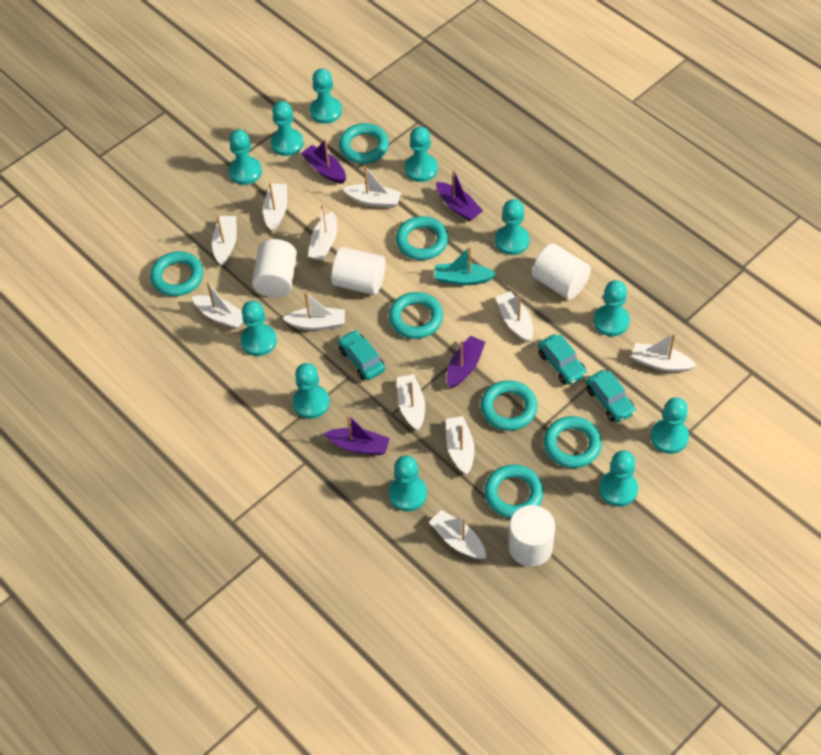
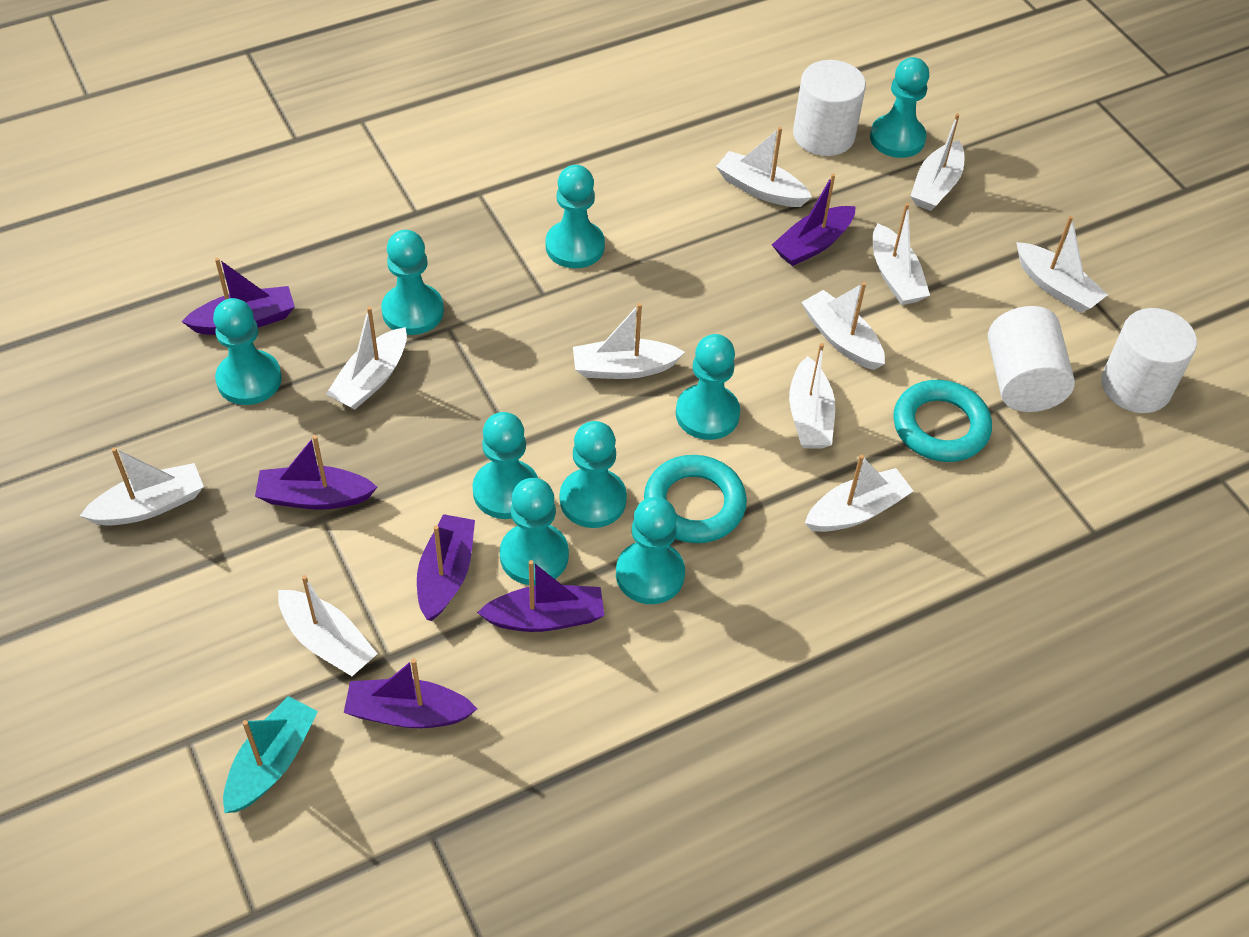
purple boat: [301,139,346,184] [323,415,390,455] [436,169,483,221] [447,336,485,388] = 4 -> [182,258,295,335] [255,435,377,510] [344,659,477,728] [417,514,475,621] [477,560,604,632] [772,174,856,266] = 6
turquoise car: [338,330,385,380] [538,334,587,385] [586,370,636,423] = 3 -> none = 0
turquoise pawn: [229,130,262,185] [241,301,277,356] [271,101,303,156] [293,363,330,419] [310,68,342,124] [389,456,427,511] [405,126,438,182] [495,199,530,255] [593,280,630,336] [599,450,638,507] [650,397,689,454] = 11 -> [213,298,282,405] [381,230,444,335] [473,412,538,519] [500,478,569,585] [546,165,605,268] [560,421,627,528] [616,497,685,604] [676,334,740,440] [870,57,929,158] = 9
turquoise ring: [150,251,203,296] [339,123,389,164] [389,292,443,339] [396,216,448,260] [480,380,537,431] [484,465,543,518] [544,416,602,468] = 7 -> [644,455,747,543] [893,380,992,462] = 2
white cylinder: [252,239,297,297] [331,247,386,295] [508,505,555,567] [532,243,591,299] = 4 -> [793,60,866,156] [988,306,1075,412] [1101,308,1197,413] = 3

